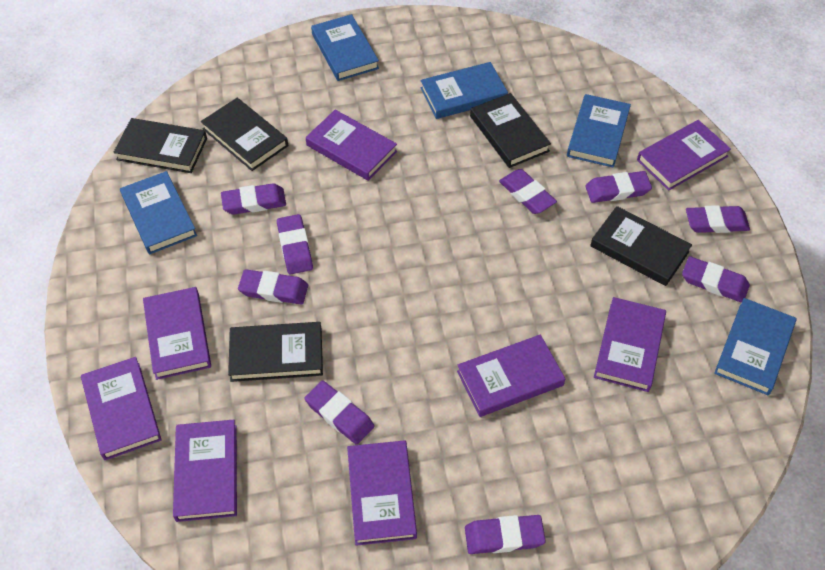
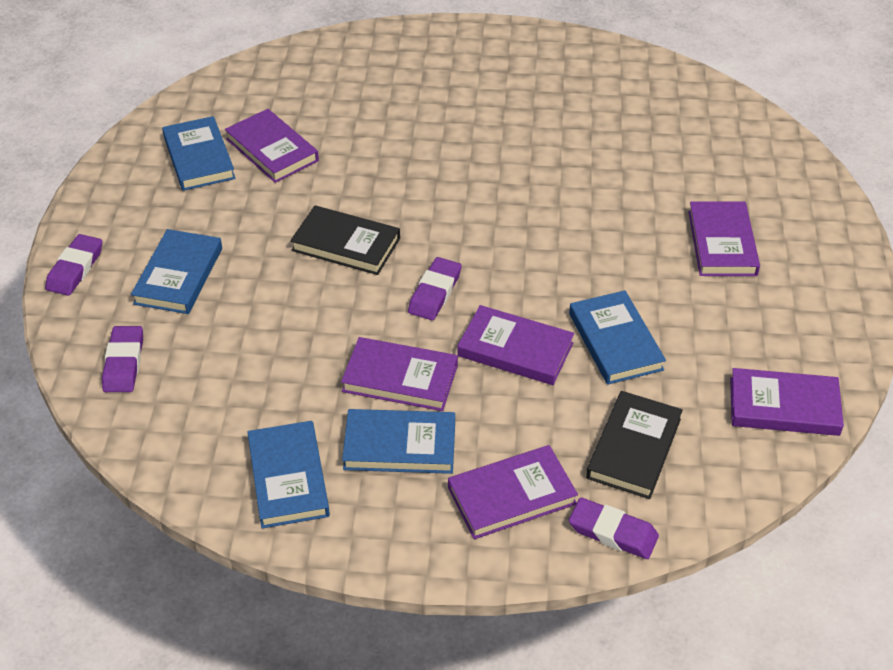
black book: [113,118,207,173] [201,98,288,171] [228,322,323,382] [470,93,551,168] [590,206,692,286] = 5 -> [290,205,400,275] [586,391,683,499] = 2
purple book: [81,357,162,460] [143,287,211,380] [173,420,237,522] [306,110,397,181] [347,440,417,546] [457,335,565,417] [594,297,666,392] [637,120,731,191] = 8 -> [225,109,319,183] [341,337,458,411] [448,445,578,539] [457,305,574,385] [688,201,760,276] [730,368,844,436] = 6
purple eraser: [221,183,286,215] [238,269,308,304] [277,214,313,274] [305,381,375,445] [465,515,546,554] [499,169,557,214] [585,171,652,203] [682,256,750,303] [686,205,750,233] = 9 -> [45,234,102,296] [102,326,143,392] [408,257,461,320] [569,497,659,559] = 4

